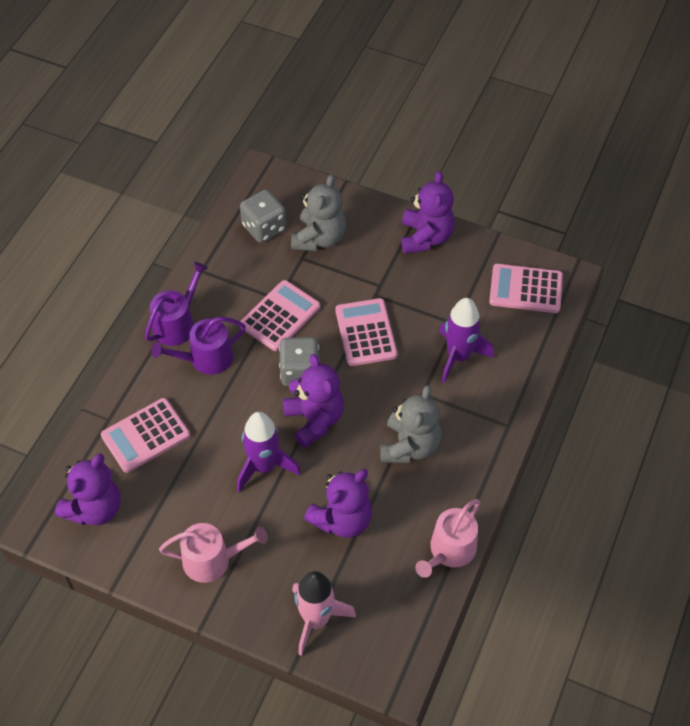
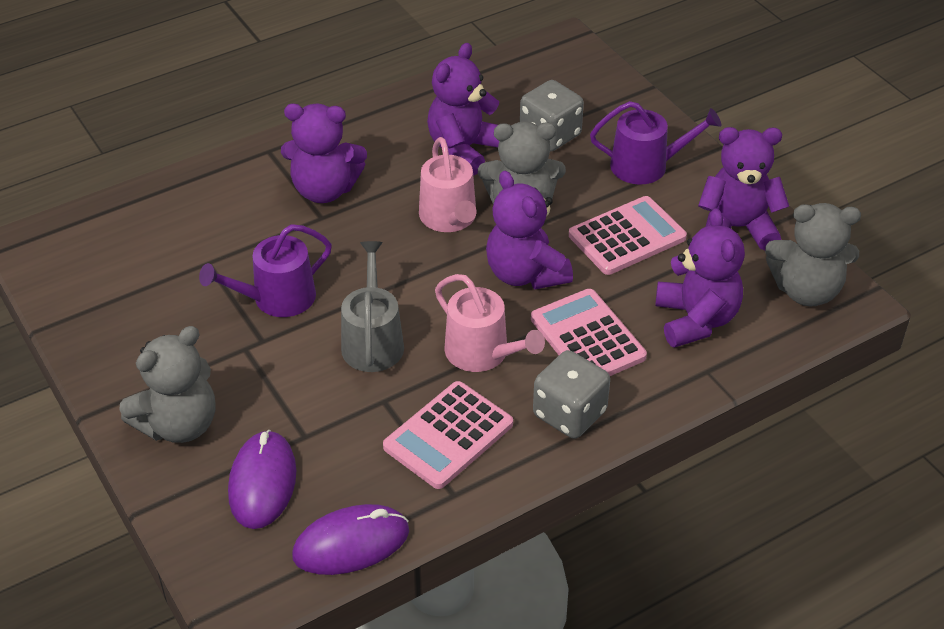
grey teddy bear: [291,174,346,251] [381,385,442,463] = 2 -> [120,326,215,443] [478,122,566,204] [765,203,861,306] = 3
grey watering can: none = 0 -> [341,241,404,372] = 1
pink calculator: [101,398,190,473] [240,280,320,351] [335,298,397,366] [489,264,563,313] = 4 -> [383,381,513,489] [531,289,647,376] [569,196,687,275] = 3
pink rocket: [292,571,356,656] = 1 -> none = 0
purple mouse: none = 0 -> [228,430,296,529] [292,504,409,575] = 2
purple rocket: [237,412,301,492] [439,298,494,383] = 2 -> none = 0
purple teddy bear: [55,454,120,525] [283,354,344,448] [304,469,372,538] [401,171,455,254] = 4 -> [281,103,367,203] [427,43,499,175] [486,170,573,289] [655,208,745,348] [698,127,789,251] = 5

